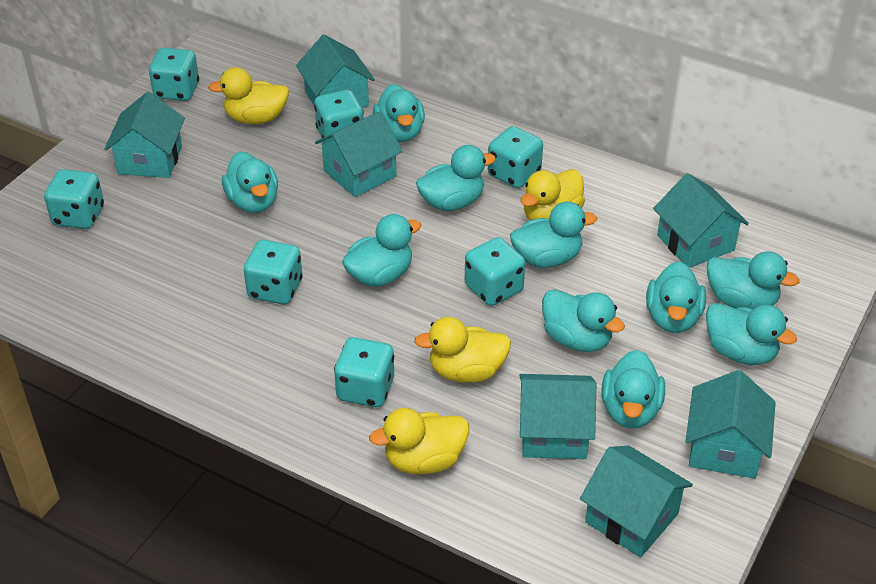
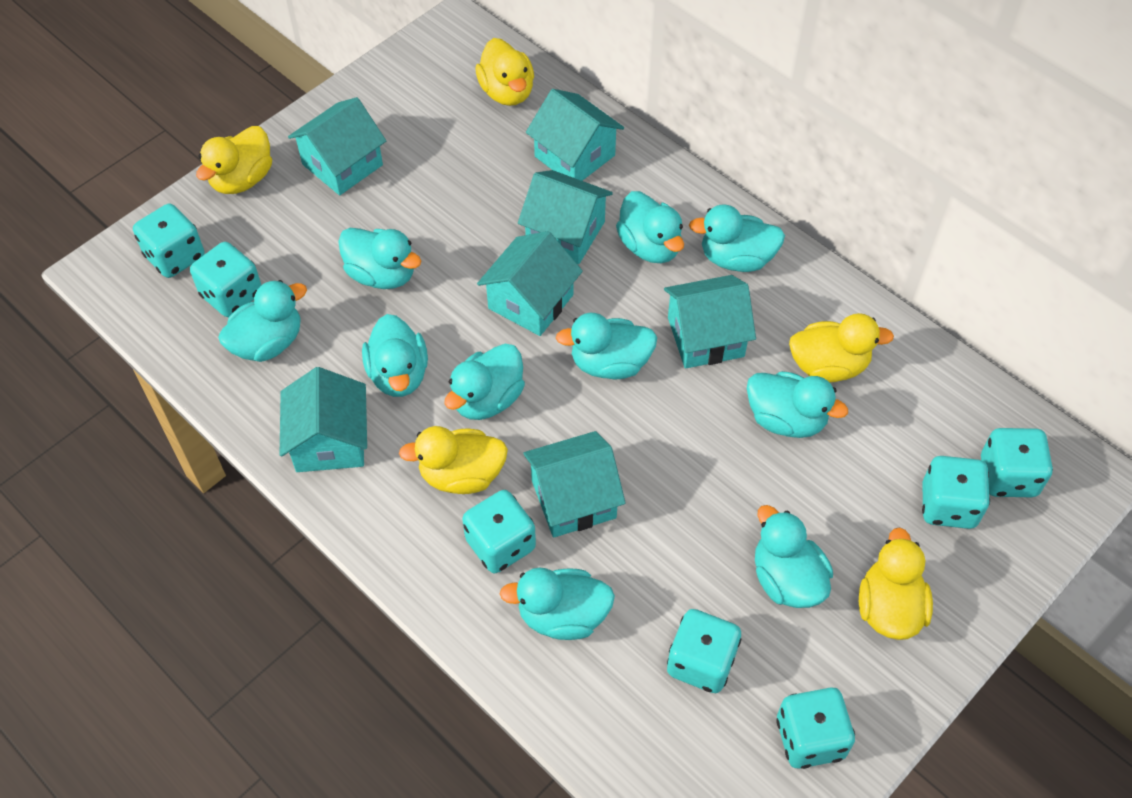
yellow duck: [208,67,289,124] [369,408,469,474] [414,317,511,383] [521,169,585,220] = 4 -> [196,126,272,194] [399,426,508,494] [475,38,534,106] [789,313,894,382] [859,527,933,640] = 5

